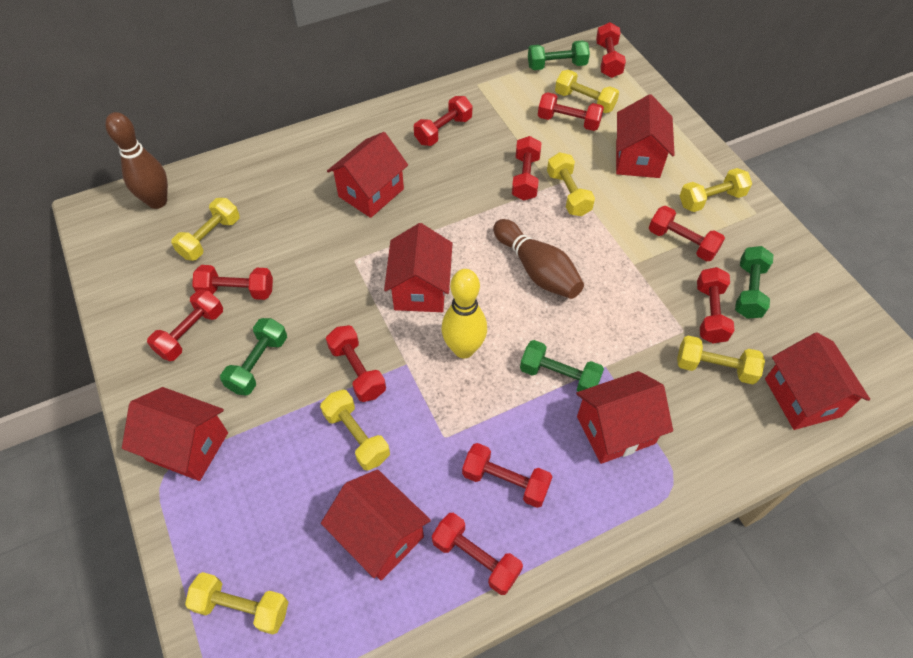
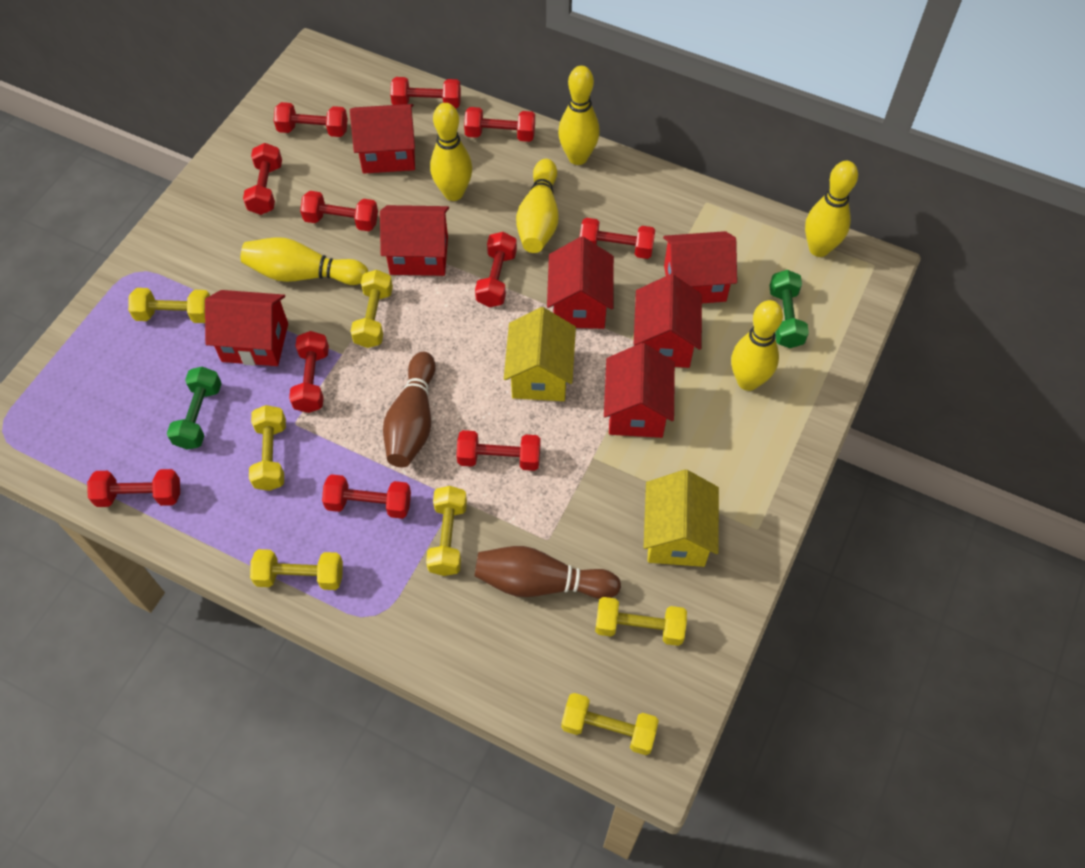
green dumbbell: [220,318,287,396] [520,340,604,392] [528,40,590,70] [735,246,773,319] = 4 -> [167,367,222,450] [769,270,809,348] = 2
yellow bowling pin: [442,269,487,358] = 1 -> [241,237,368,285] [430,103,472,201] [516,159,559,253] [558,66,600,165] [731,300,783,391] [805,161,858,257] = 6
yellow house: none = 0 -> [504,307,576,401] [644,470,719,567] = 2

